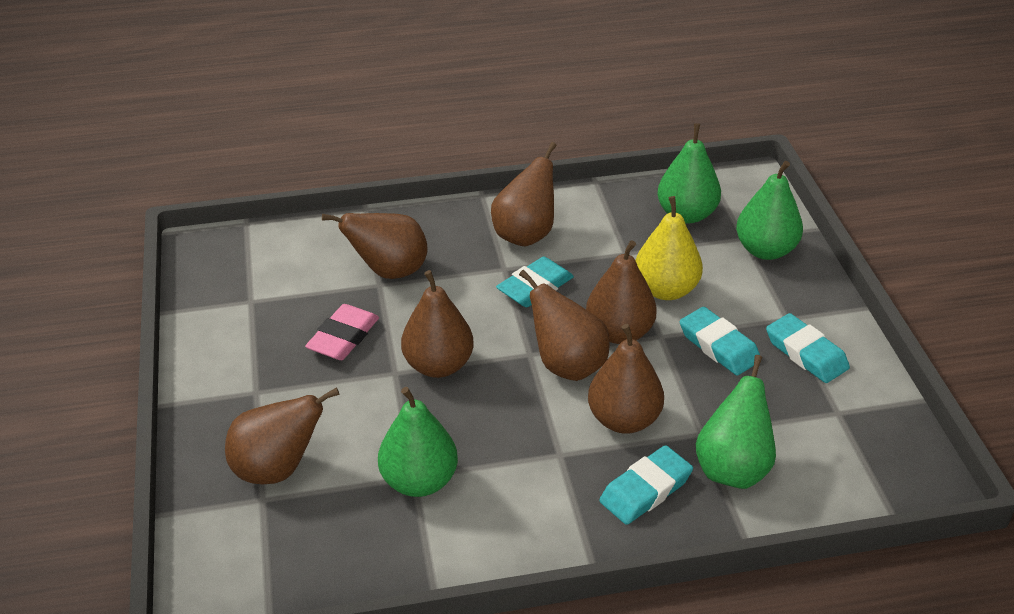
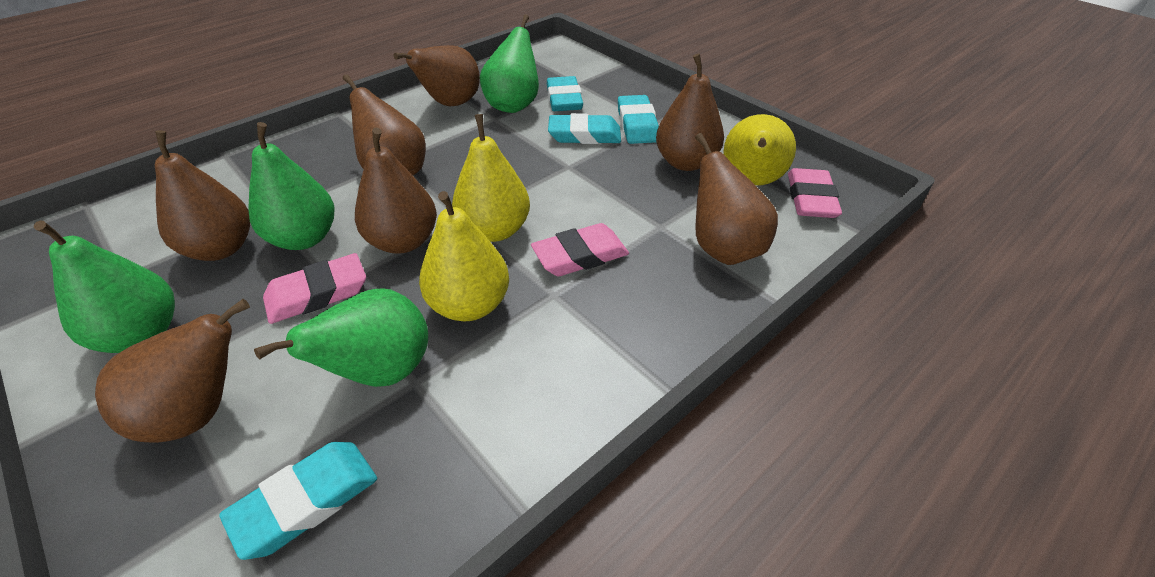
pink eraser: [305,304,379,360] = 1 -> [263,253,366,324] [531,223,629,276] [788,168,842,218] = 3
yellow pear: [635,196,703,300] = 1 -> [419,191,509,321] [452,114,530,242] [723,114,796,185] = 3

